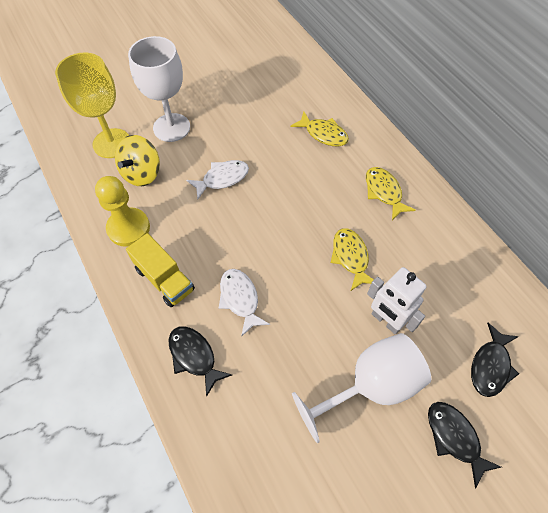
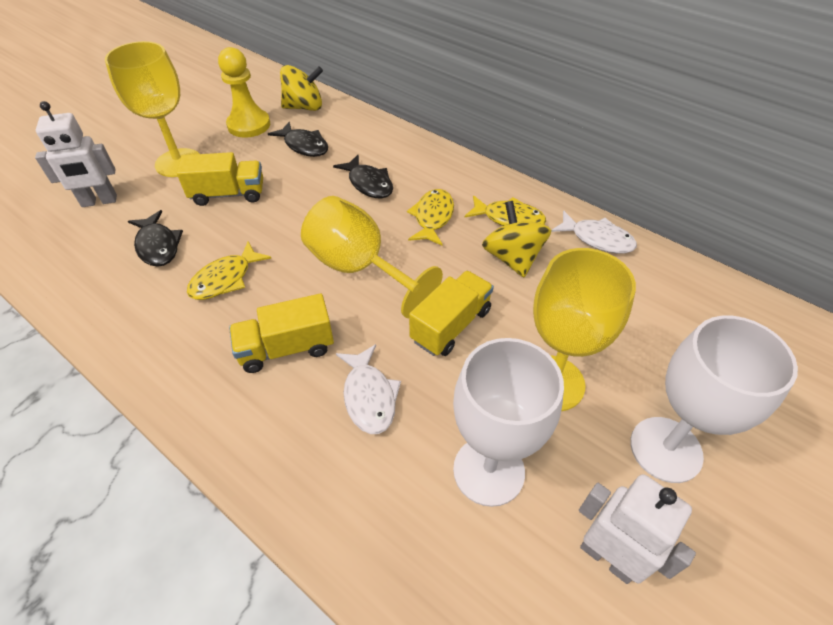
white robot: [367,267,427,334] = 1 -> [35,101,117,207] [579,474,696,584] = 2
yellow goblet: [55,52,129,158] = 1 -> [105,41,200,177] [301,196,443,318] [533,248,636,411] = 3
yellow spinning top: [115,135,160,186] = 1 -> [280,65,323,111] [482,201,551,277] = 2
yellow truck: [126,233,195,307] = 1 -> [177,152,263,206] [229,293,334,373] [409,271,494,356] = 3

